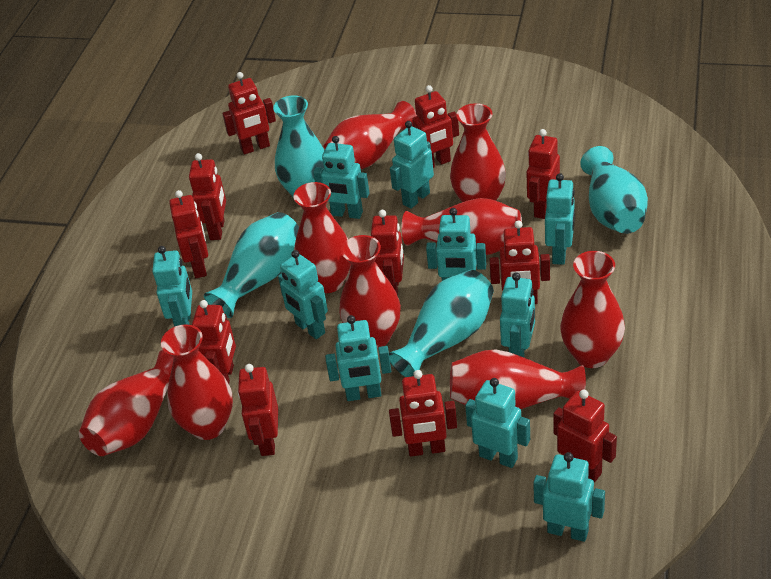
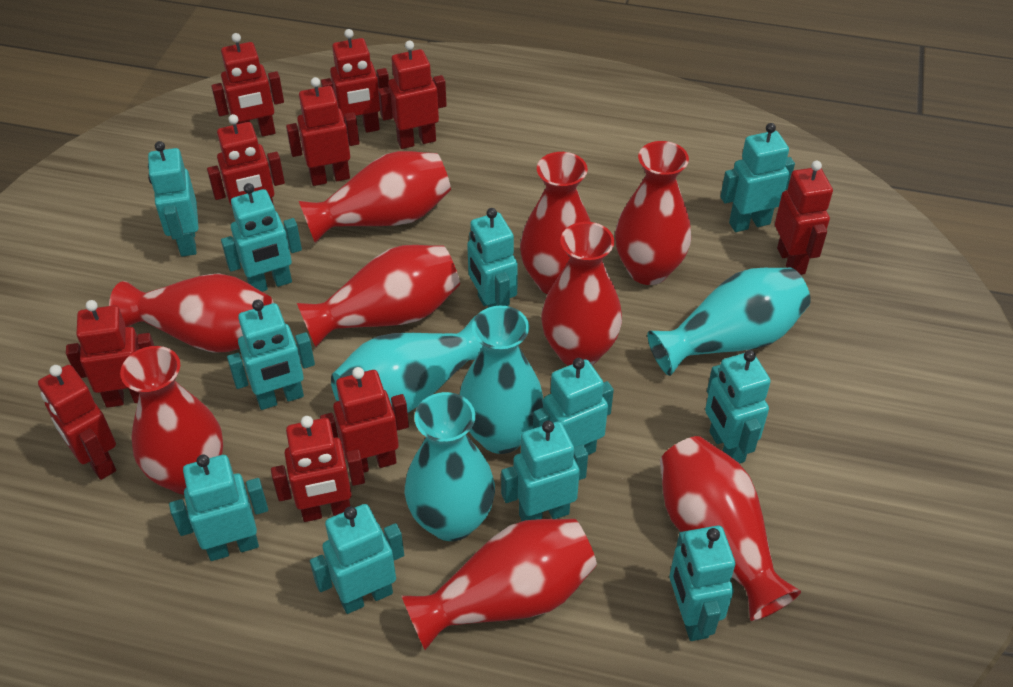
red robot: [169,190,208,278] [189,153,226,240] [192,300,236,384] [222,72,276,154] [238,364,278,456] [371,210,404,296] [389,370,457,457] [412,85,459,168] [489,220,550,304] [527,129,560,219] [553,390,617,482] = 11 -> [38,365,116,480] [66,300,154,408] [207,114,285,206] [211,33,284,137] [271,416,365,522] [286,77,360,186] [320,367,409,473] [321,29,389,133] [378,41,447,149] [775,161,833,275] = 10
turquoise robot: [152,246,192,327] [278,250,328,339] [313,136,369,219] [325,315,391,401] [390,121,434,209] [426,208,486,281] [465,378,530,468] [500,272,535,357] [533,452,605,542] [545,173,575,265] = 10 -> [148,141,199,257] [169,454,268,561] [221,183,302,292] [227,300,315,410] [310,504,404,614] [467,208,518,308] [501,421,588,521] [533,358,614,455] [670,525,735,641] [705,350,771,464] [720,123,795,232] = 11

